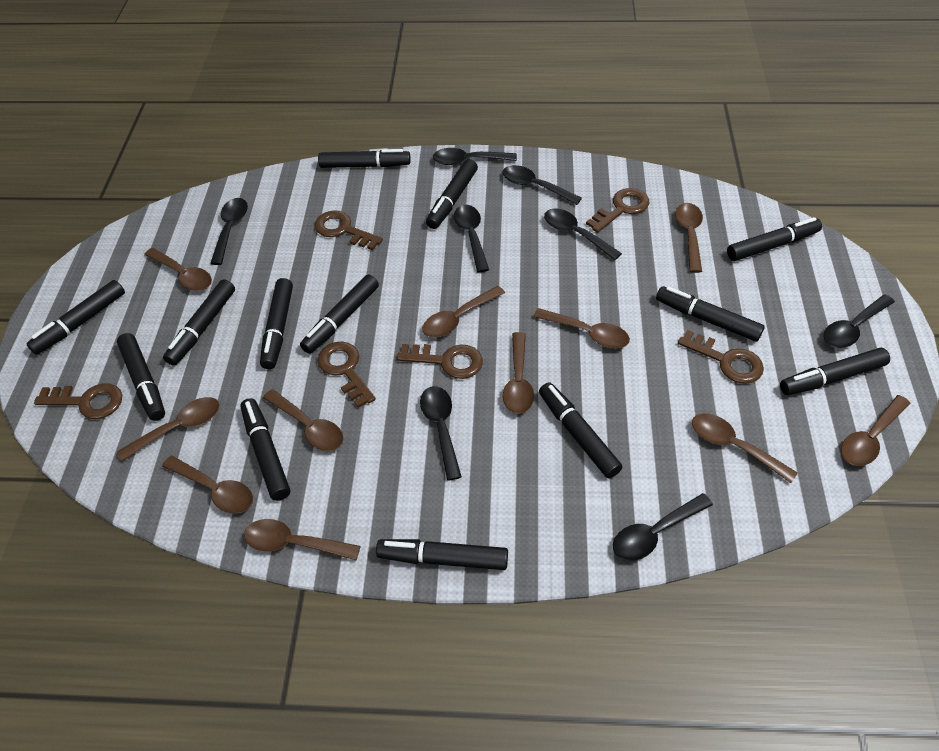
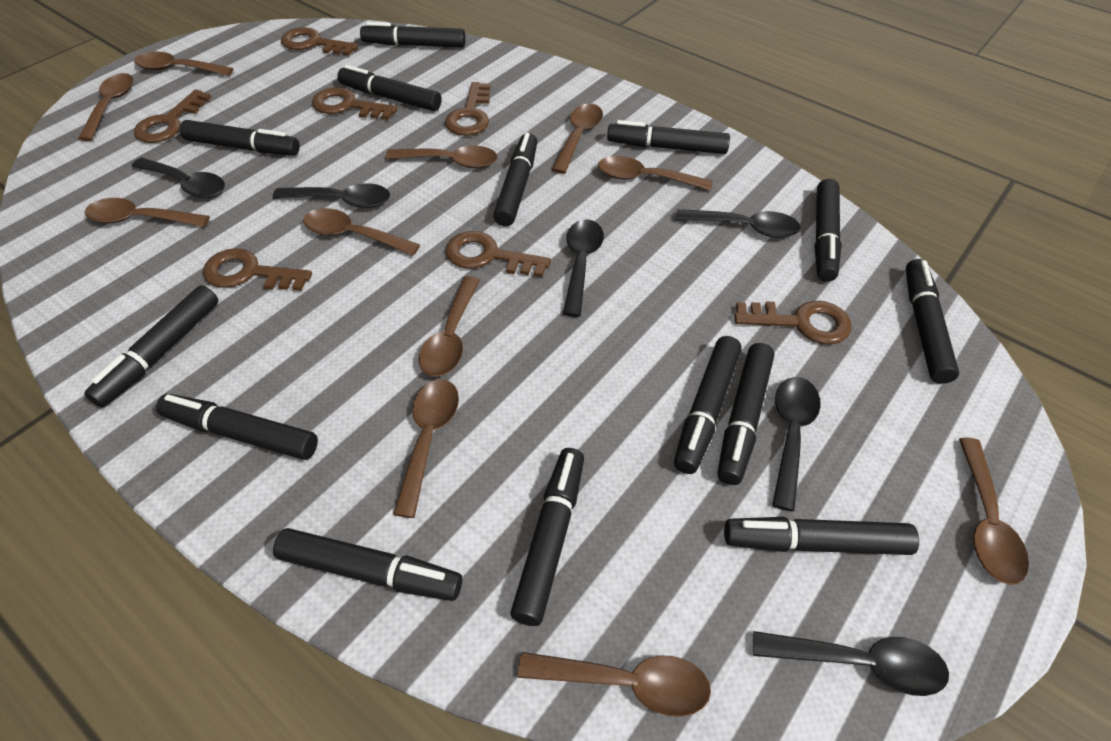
black marker: [26,280,125,355] [117,333,165,421] [163,279,235,366] [240,398,290,501] [260,278,293,369] [300,275,379,354] [318,149,411,168] [376,539,508,570] [426,159,478,229] [539,382,622,478] [656,286,765,342] [727,217,822,261] [780,348,890,395] = 13 -> [84,285,219,407] [156,394,318,460] [180,120,300,155] [273,528,462,601] [337,65,442,111] [360,22,466,48] [493,133,537,226] [510,448,584,626] [607,120,730,154] [674,336,742,474] [718,343,774,485] [724,517,919,555] [814,179,842,282] [906,259,959,384] = 14
black spoon: [210,198,248,265] [420,386,462,481] [433,148,517,165] [454,205,489,273] [502,165,582,205] [544,208,622,260] [613,493,713,561] [824,294,895,348] = 8 -> [132,158,225,198] [273,183,390,208] [563,219,604,317] [676,209,801,238] [753,631,949,696] [772,377,821,511] = 6
brown key: [34,383,122,419] [315,210,383,250] [317,341,376,408] [397,344,483,379] [586,188,650,233] [678,330,764,384] = 6 -> [134,90,211,143] [203,248,312,291] [281,27,358,56] [312,87,398,120] [445,82,490,136] [445,231,551,277] [734,301,852,344] = 7

